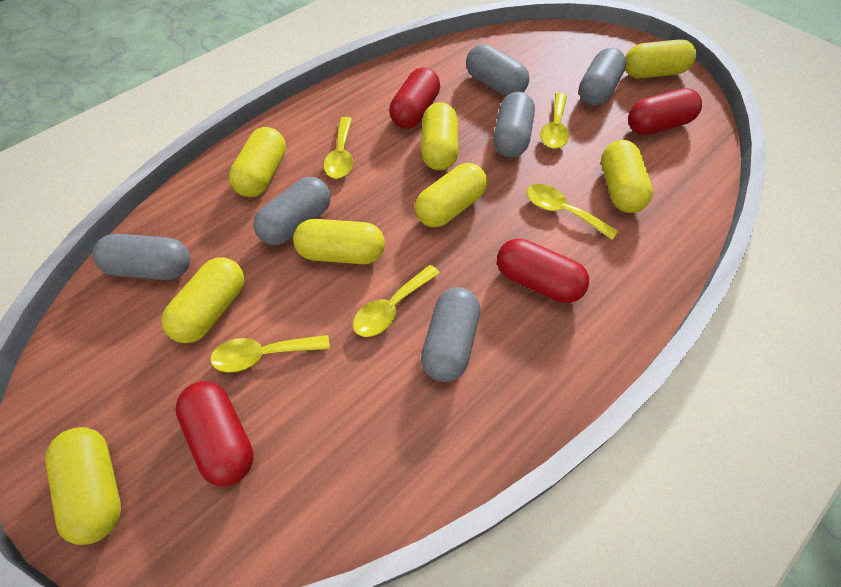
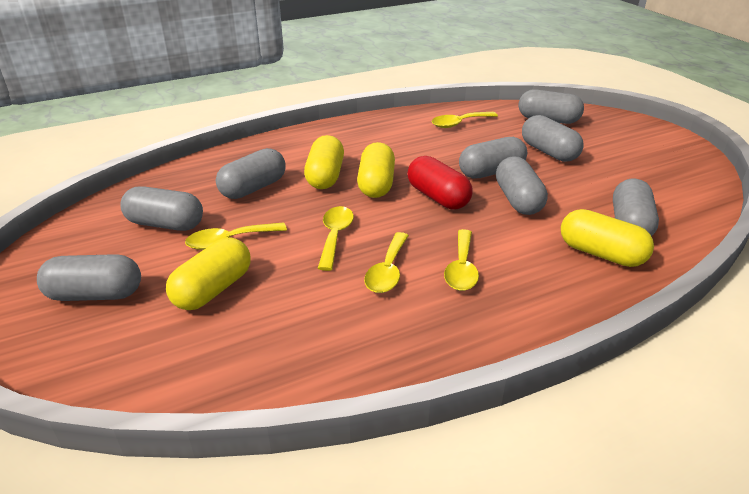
grey capsule: [93,234,190,280] [253,177,331,245] [421,287,480,382] [466,44,529,96] [494,92,535,158] [579,48,626,106] = 6 -> [37,254,141,301] [120,186,203,231] [216,148,286,199] [459,137,527,179] [496,156,548,215] [518,89,584,124] [522,115,584,162] [613,179,659,236] = 8
red capsule: [175,381,254,486] [389,67,440,129] [497,239,589,303] [628,88,702,135] = 4 -> [407,156,472,209] = 1
yellow capsule: [45,427,121,545] [161,257,244,343] [229,127,286,197] [293,219,385,264] [415,163,487,228] [421,102,458,170] [601,140,653,213] [625,39,696,79] = 8 -> [166,238,251,310] [304,135,344,189] [357,142,395,198] [561,209,654,267] = 4

